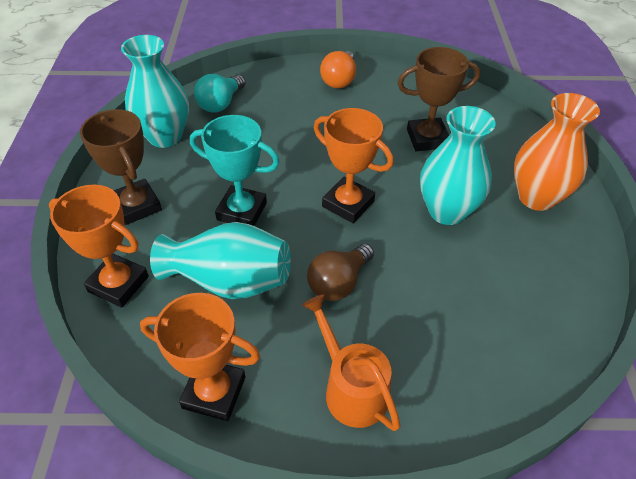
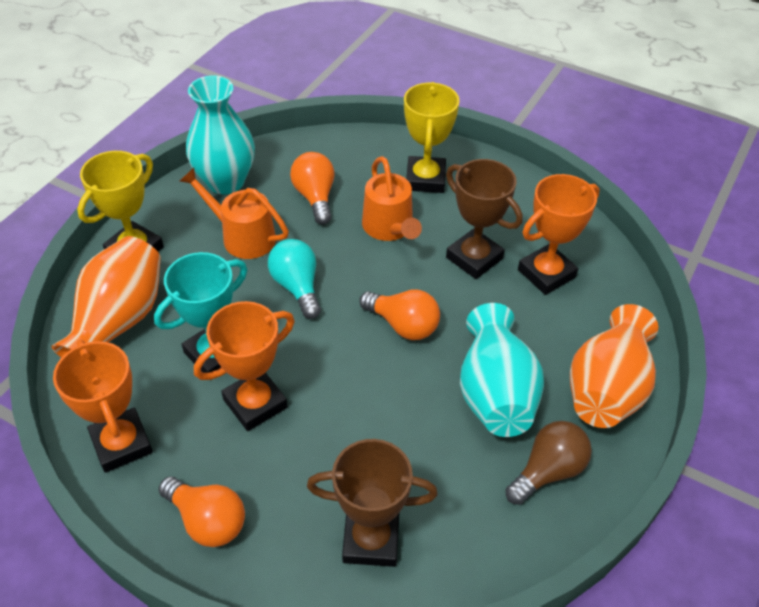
orange light bulb: [320,51,356,88] = 1 -> [159,476,245,547] [290,152,334,225] [359,290,440,340] = 3
orange vase: [514,93,600,211] = 1 -> [51,236,161,358] [570,304,658,428] = 2
orange watering can: [302,294,401,431] = 1 -> [180,168,289,259] [362,156,422,241] = 2
turquoise vase: [121,35,189,148] [150,222,291,299] [420,106,495,225] = 3 -> [186,75,255,195] [460,303,544,437] = 2
yellow trophy: none = 0 -> [77,151,164,252] [404,82,459,193] = 2

